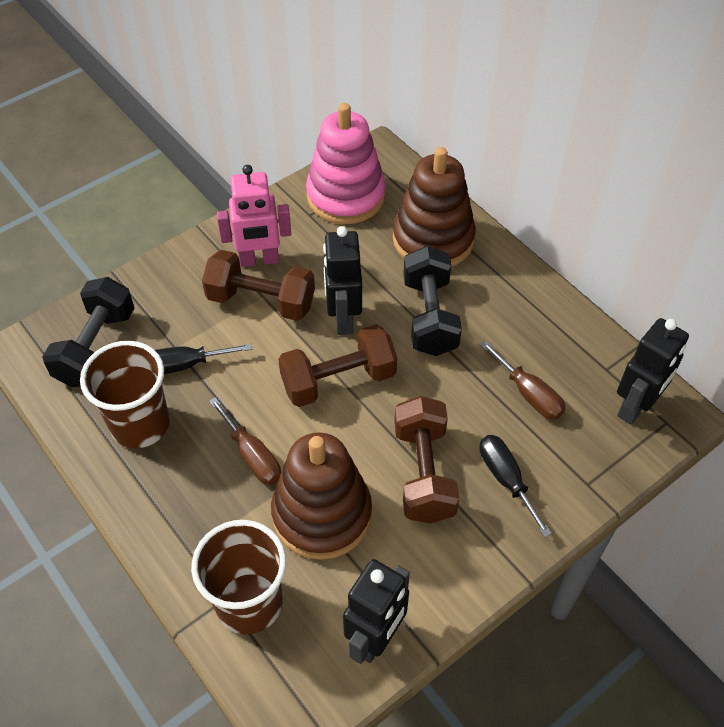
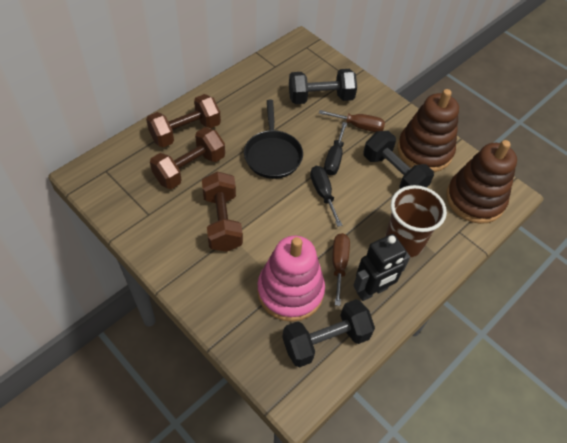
black dumbbell: [42,277,134,387] [403,246,462,356] = 2 -> [282,299,375,368] [289,69,357,104] [363,131,434,189] = 3
black pan: none = 0 -> [244,100,303,179] = 1
black robot: [323,226,362,335] [343,559,410,664] [617,318,689,425] = 3 -> [353,234,410,301] = 1
brown cup: [80,341,170,448] [191,520,286,634] = 2 -> [385,185,447,257] = 1
pink robot: [217,165,291,267] = 1 -> none = 0

